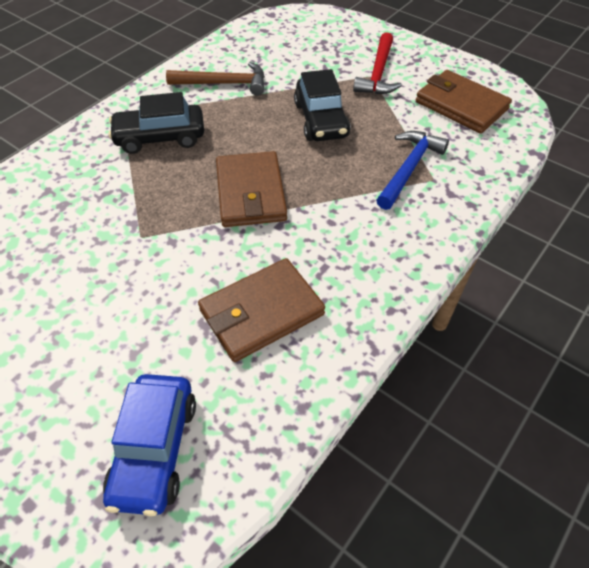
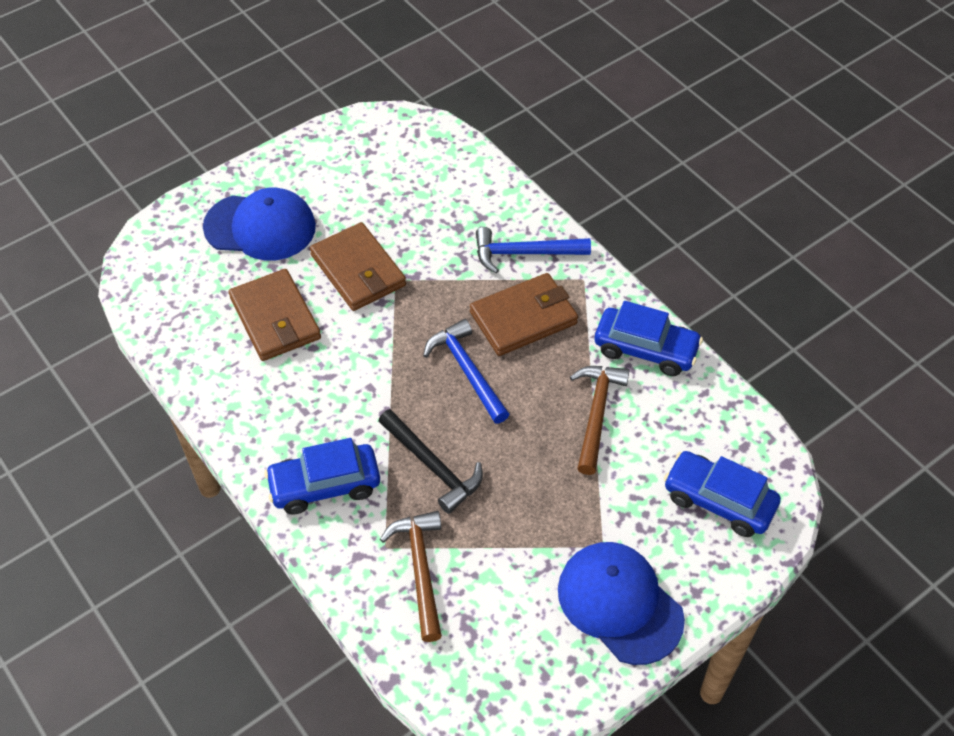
black car: [108,92,204,154] [294,69,351,141] = 2 -> none = 0
black hammer: none = 0 -> [378,409,483,514] = 1
blue cap: none = 0 -> [203,188,316,261] [558,542,685,665] = 2
blue car: [103,374,196,516] = 1 -> [264,438,380,515] [595,301,703,376] [664,451,781,537] = 3
blue hammer: [376,131,449,210] = 1 -> [423,319,509,424] [476,227,591,273] = 2
brown hammer: [166,62,265,96] = 1 -> [380,511,442,642] [570,366,630,475] = 2
red hammer: [353,32,402,94] = 1 -> none = 0

